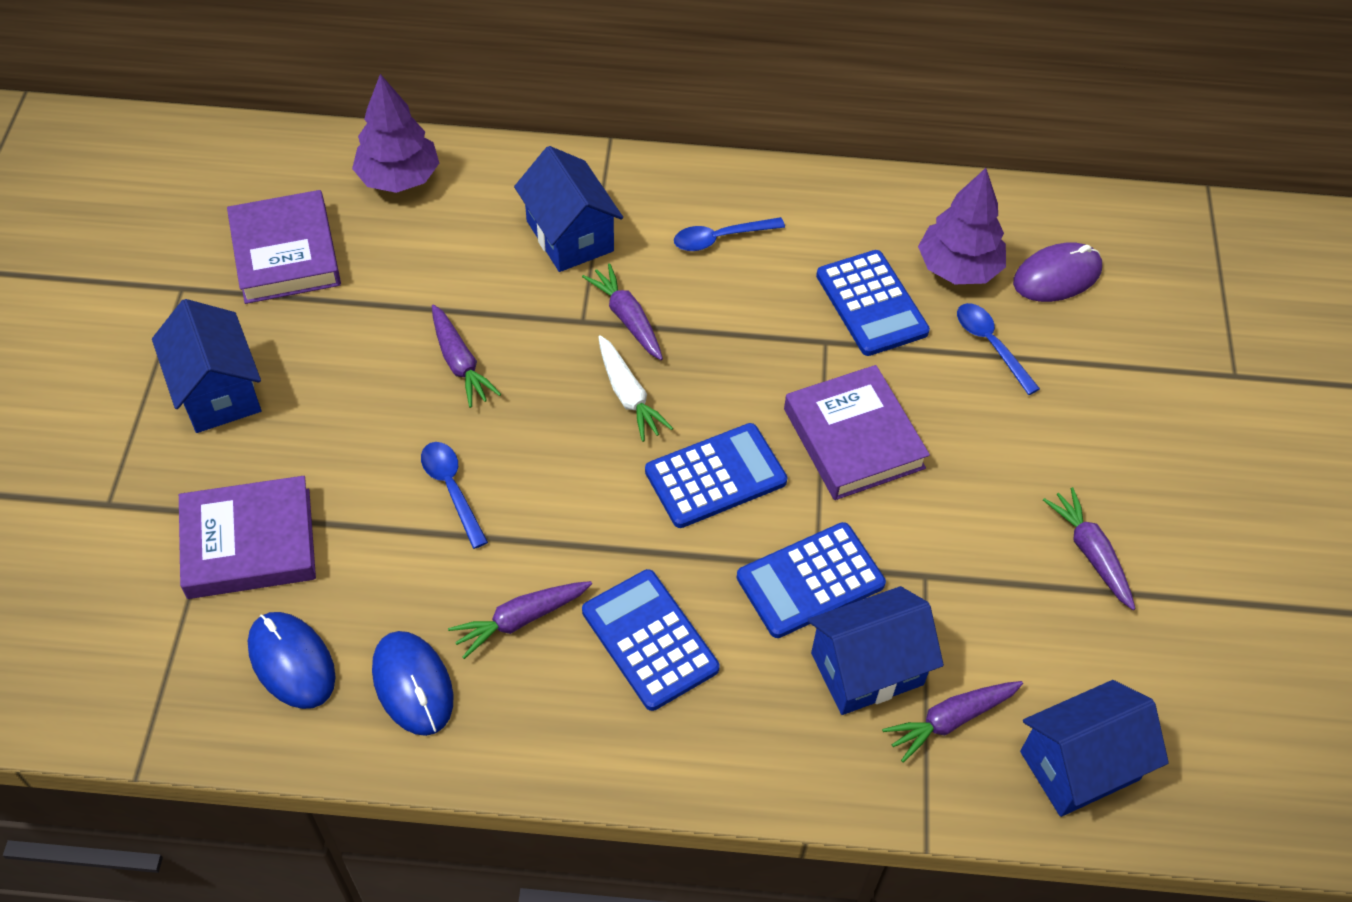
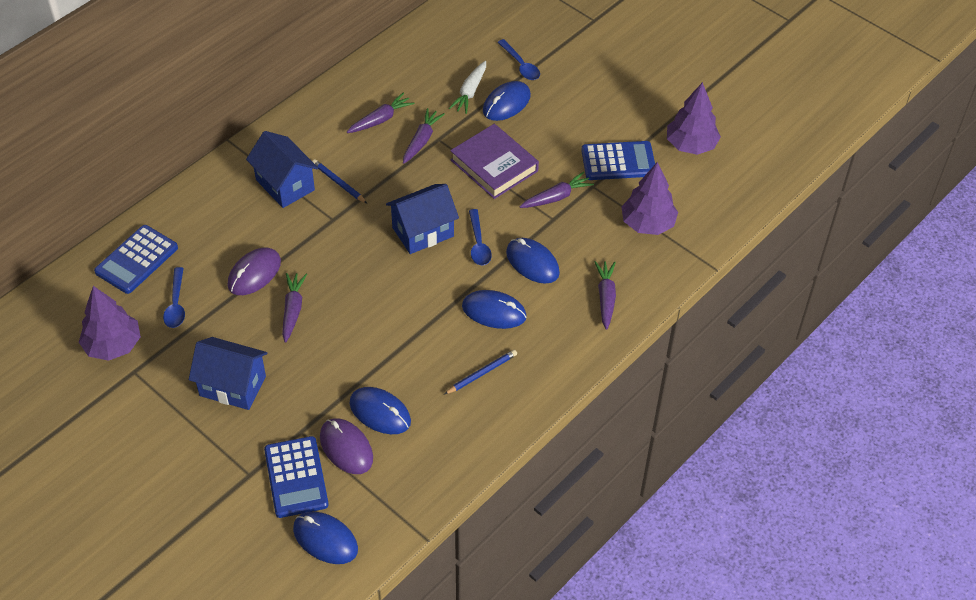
blue calculator: [582,569,720,711] [645,423,787,528] [737,522,886,638] [816,250,930,356] = 4 -> [94,225,178,294] [264,436,329,518] [581,141,655,180] = 3
blue house: [152,299,261,433] [514,146,623,272] [808,586,944,715] [1020,680,1169,817] = 4 -> [189,337,267,410] [246,131,318,208] [386,184,459,254] = 3
blue mouse: [248,612,336,709] [372,631,454,736] = 2 -> [293,512,358,564] [350,387,411,434] [462,290,526,329] [483,81,531,121] [506,238,560,284] = 5
blue pencil: none = 0 -> [312,159,368,204] [445,350,517,394] = 2
purple book: [179,476,316,599] [227,190,341,304] [784,365,930,500] = 3 -> [450,124,539,199] = 1
purple mouse: [1013,243,1102,302] = 1 -> [227,247,281,295] [320,418,373,474] = 2
purple tree: [352,74,439,193] [918,168,1006,284] = 2 -> [79,286,141,361] [621,162,678,235] [667,82,721,155] = 3

